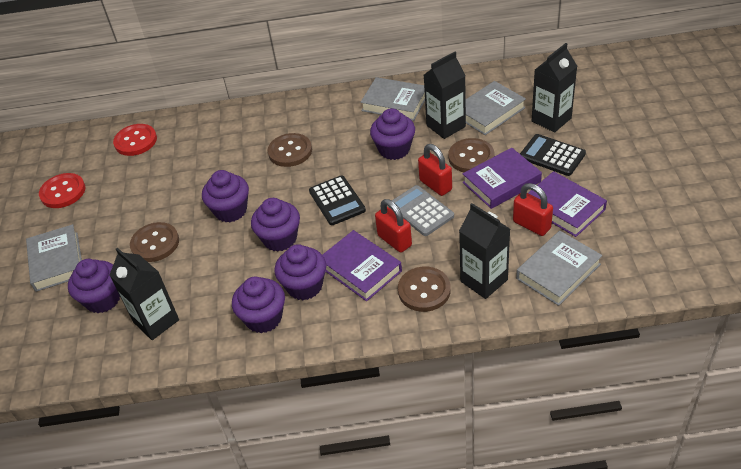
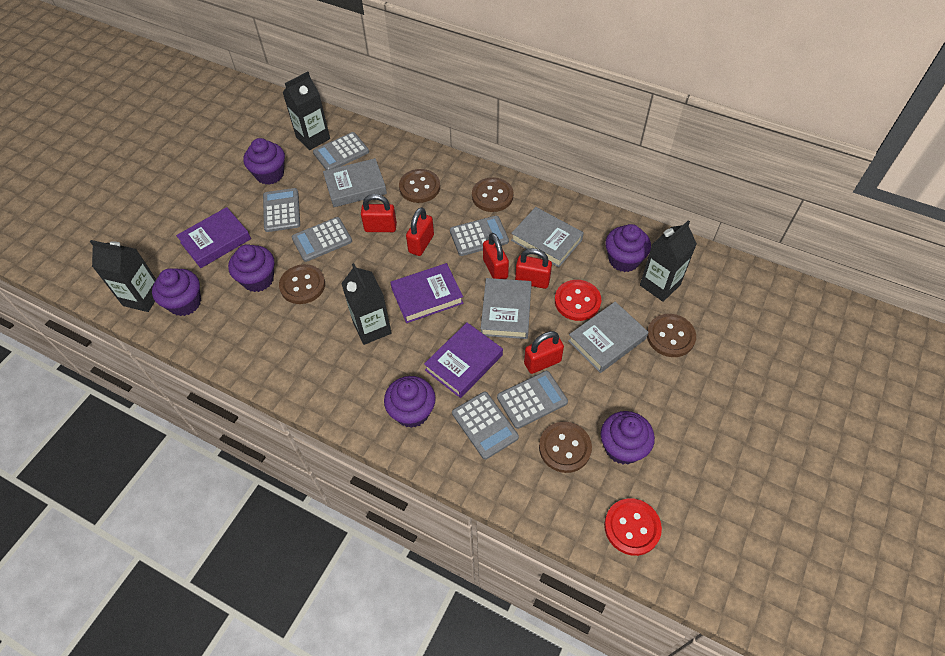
black calculator: [309,175,366,225] [520,134,586,176] = 2 -> none = 0
brown button: [130,222,179,262] [268,133,312,167] [398,266,451,312] [448,138,495,172] = 4 -> [279,264,325,304] [399,169,440,203] [472,177,513,212] [539,422,592,473] [647,314,696,357] = 5
grey calculator: [389,185,454,236] = 1 -> [263,188,300,232] [292,217,352,262] [313,132,369,170] [450,216,509,256] [452,392,519,459] [497,371,568,429] = 6
red padlock: [375,199,412,253] [418,144,452,196] [513,183,553,236] = 3 -> [361,194,397,232] [406,207,434,256] [483,233,509,279] [515,248,552,289] [524,331,564,374] = 5

